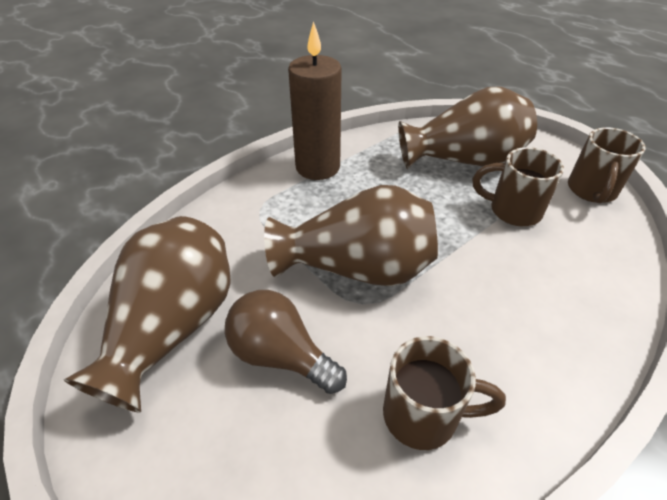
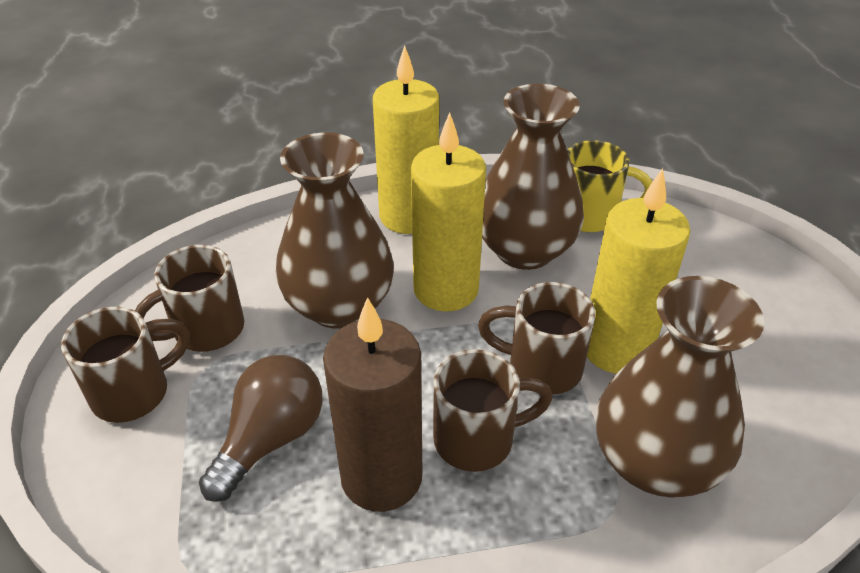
brown mug: [383,336,506,450] [473,147,564,226] [568,127,646,203] = 3 -> [61,306,190,423] [135,245,244,352] [433,349,553,472] [478,282,596,394] = 4
yellow candle: none = 0 -> [373,45,439,234] [411,112,486,312] [587,168,690,374] = 3
yellow mug: none = 0 -> [567,140,653,232] = 1

